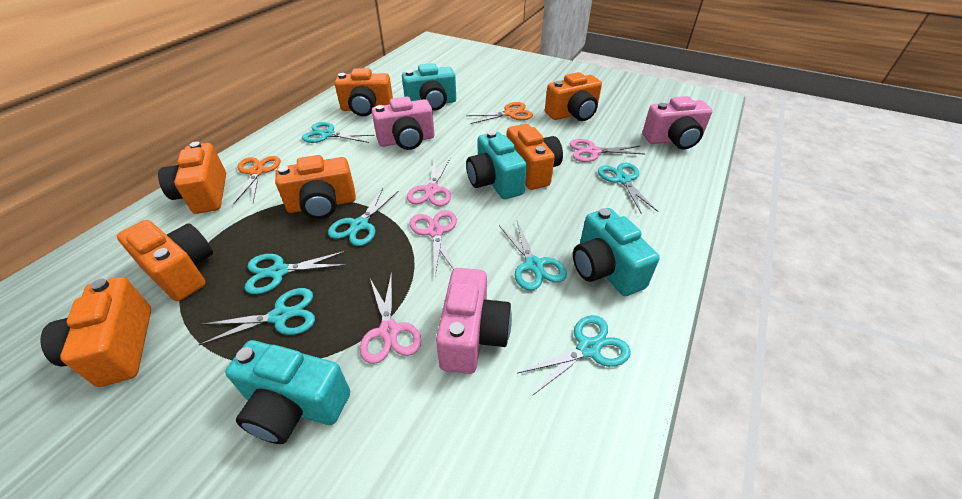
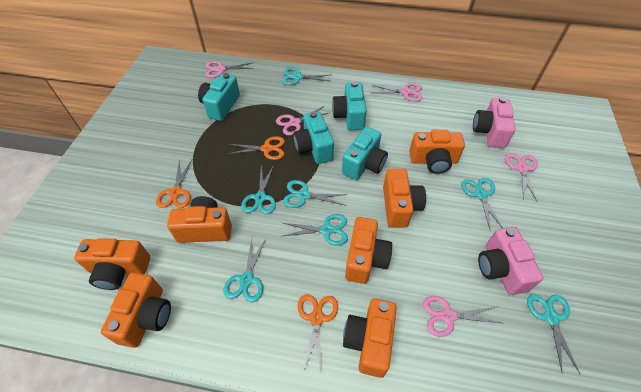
orange scissors: [233,156,281,205] [466,102,533,124] = 2 -> [156,160,192,208] [228,136,285,160] [297,294,338,375] = 3
pink camera: [372,96,434,150] [436,268,512,374] [642,96,713,149] = 3 -> [473,97,516,148] [478,227,543,295] = 2
pink scissors: [360,272,422,364] [407,159,451,206] [410,210,457,275] [569,139,644,162] = 4 -> [206,61,254,78] [276,106,328,136] [372,83,422,102] [423,296,502,337] [505,153,538,203] = 5

